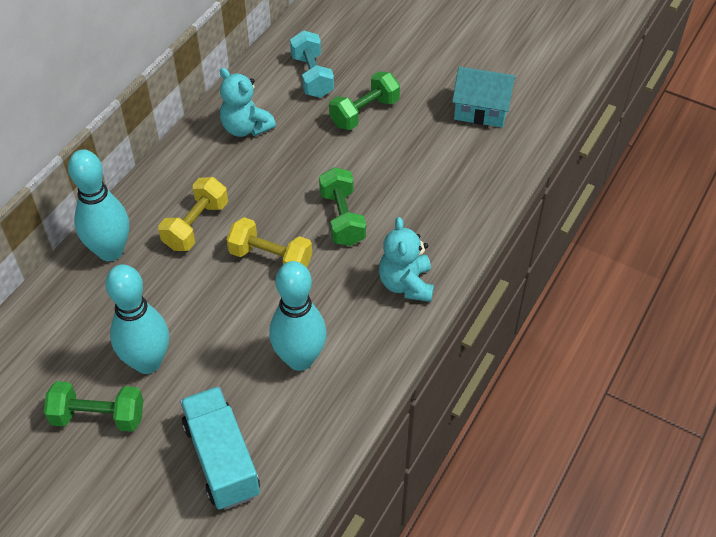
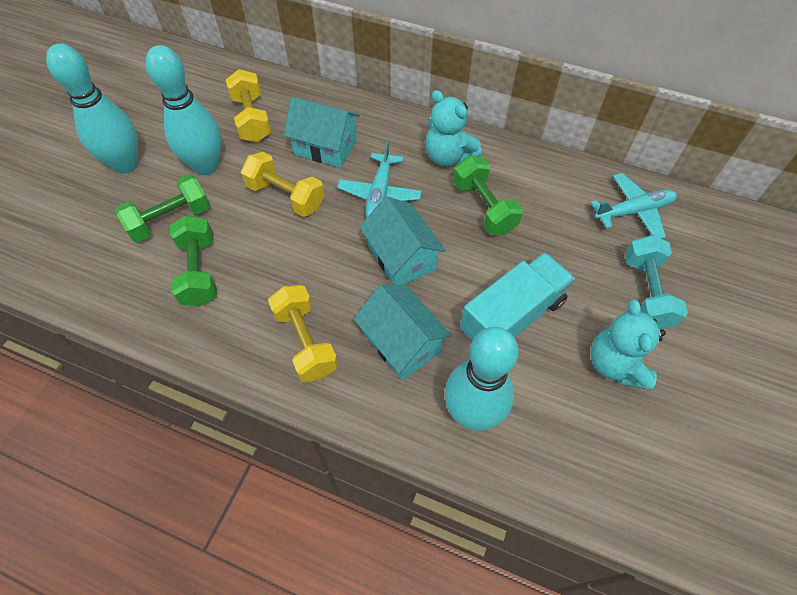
turquoise house: [452,67,516,128] = 1 -> [284,97,360,168] [354,285,452,380] [360,196,446,285] = 3
turquoise plane: none = 0 -> [337,140,422,217] [590,173,677,239] = 2
yellow dumbbell: [158,177,228,251] [226,217,312,268] = 2 -> [226,69,271,142] [241,152,325,217] [268,285,338,382] = 3

